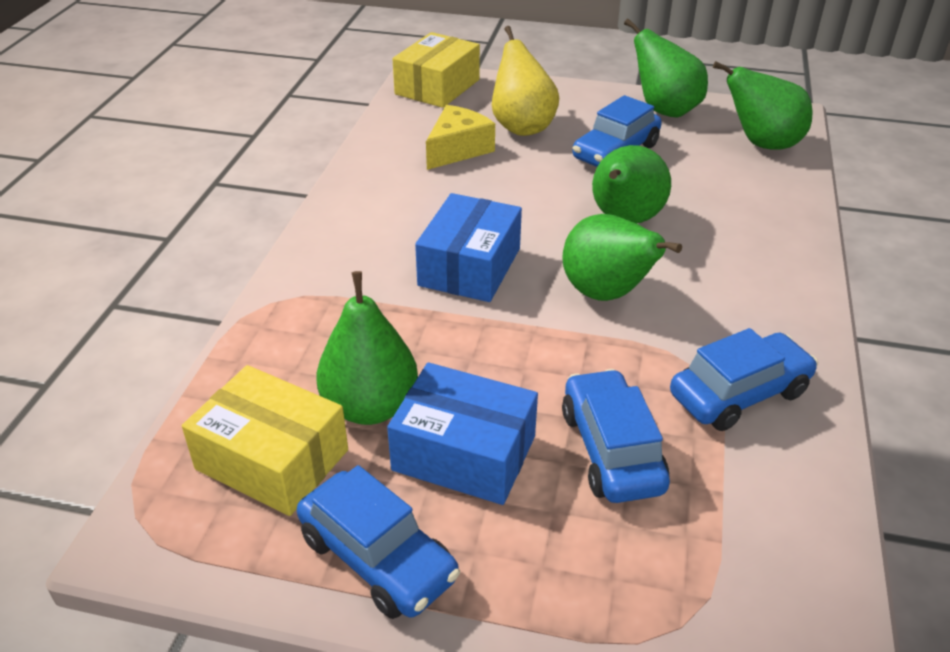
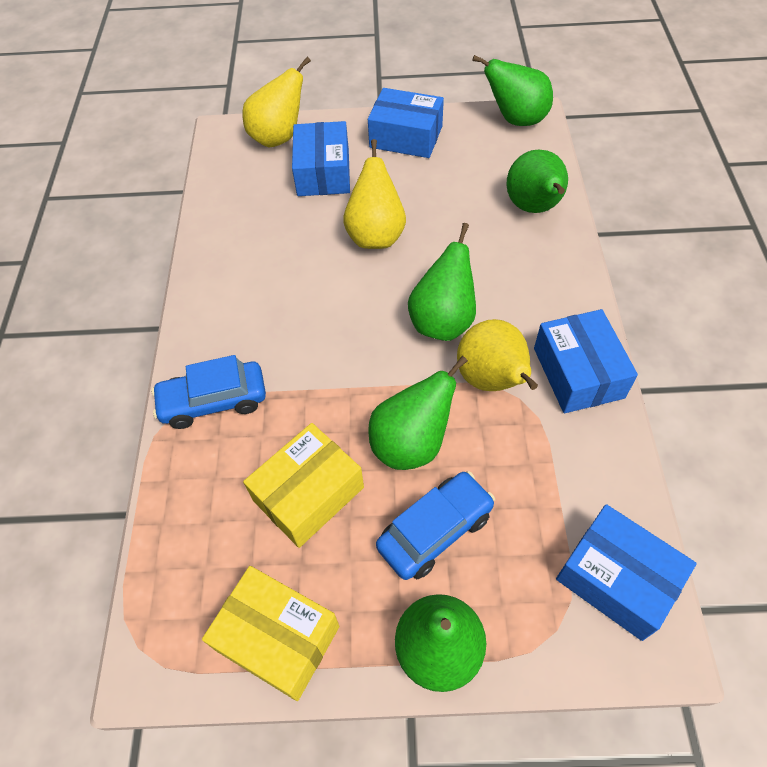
blue box: [387,362,538,505] [415,193,522,302] = 2 -> [292,121,350,196] [368,88,444,158] [534,309,638,413] [556,504,697,641] = 4
blue car: [297,465,460,619] [562,369,670,503] [573,95,662,167] [670,328,818,431] = 4 -> [151,355,266,429] [376,471,495,580] = 2
yellow cheese: [426,105,495,170] = 1 -> none = 0
yellow pear: [492,26,559,136] = 1 -> [243,57,311,147] [343,139,406,249] [457,319,538,391] = 3

